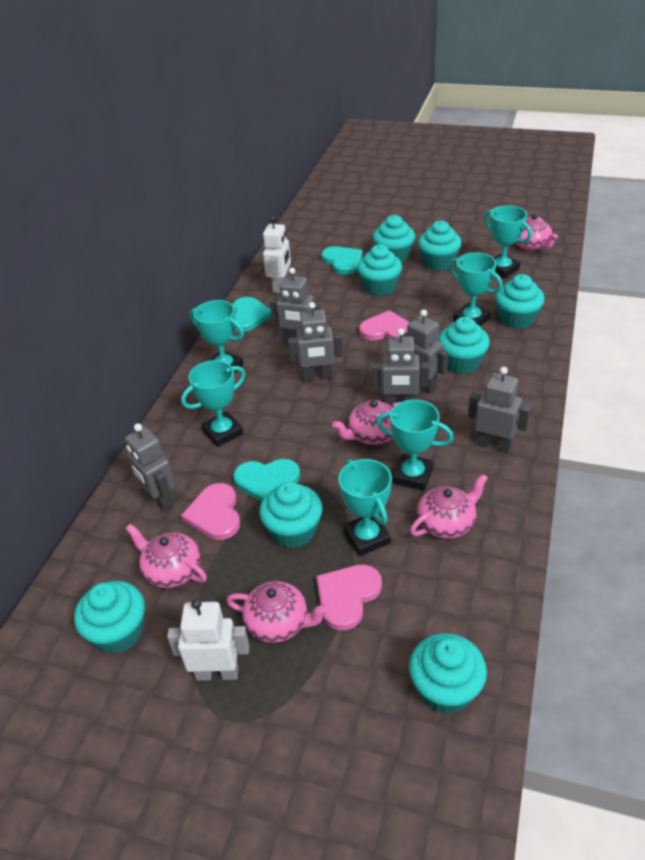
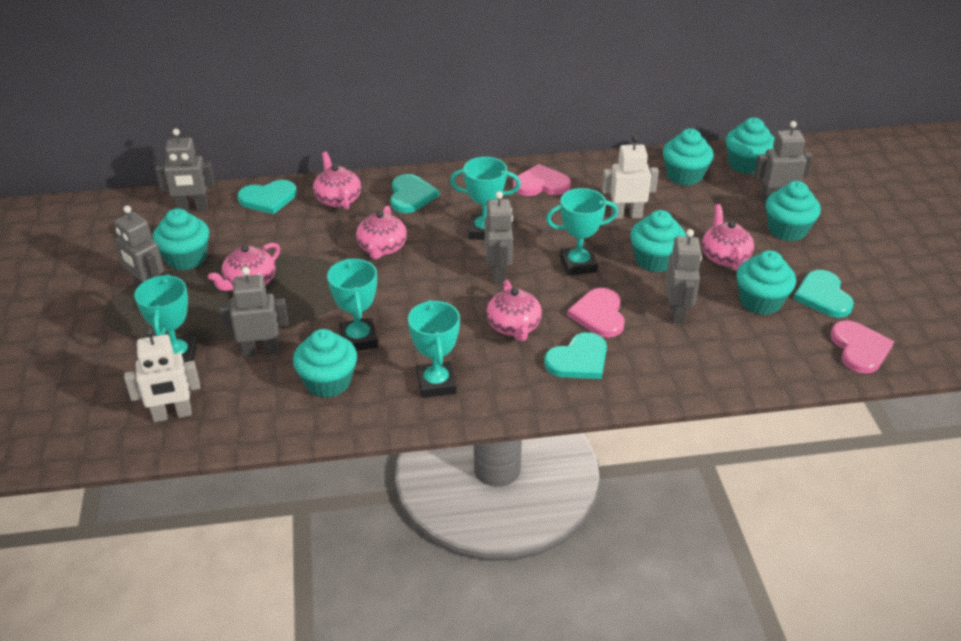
turquoise cupcake: [74,581,145,653] [259,482,323,548] [357,245,402,296] [373,215,415,263] [409,633,487,714] [418,221,462,271] [438,317,490,374] [495,274,545,329] = 8 -> [152,208,209,270] [293,329,357,398] [630,210,686,272] [663,128,714,186] [726,118,775,174] [736,250,796,315] [766,181,821,241] = 7
turquoise heart: [232,297,272,332] [233,459,300,502] [321,246,363,275] = 3 -> [237,180,297,214] [390,174,439,213] [544,332,607,379] [793,270,854,318] = 4
turquoise trophy: [181,360,245,447] [190,300,244,374] [338,459,392,556] [376,400,454,491] [449,252,502,326] [484,205,532,279] = 6 -> [134,274,197,363] [327,258,378,351] [408,300,460,398] [450,157,521,240] [546,188,618,276] = 5

